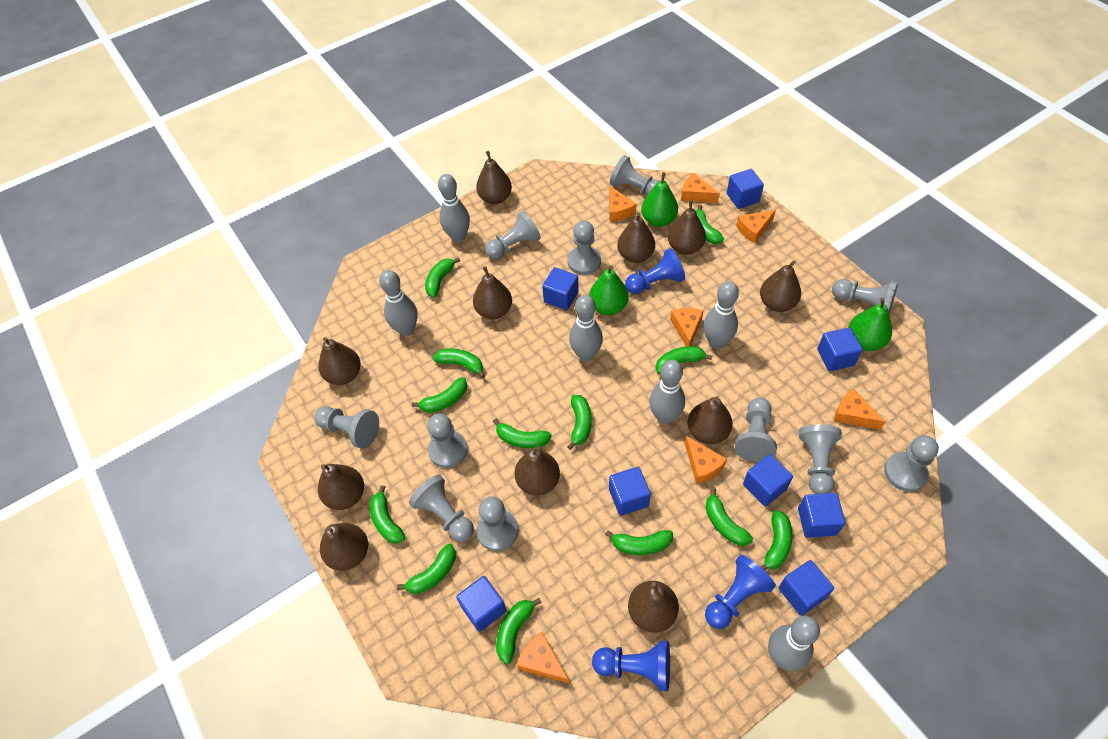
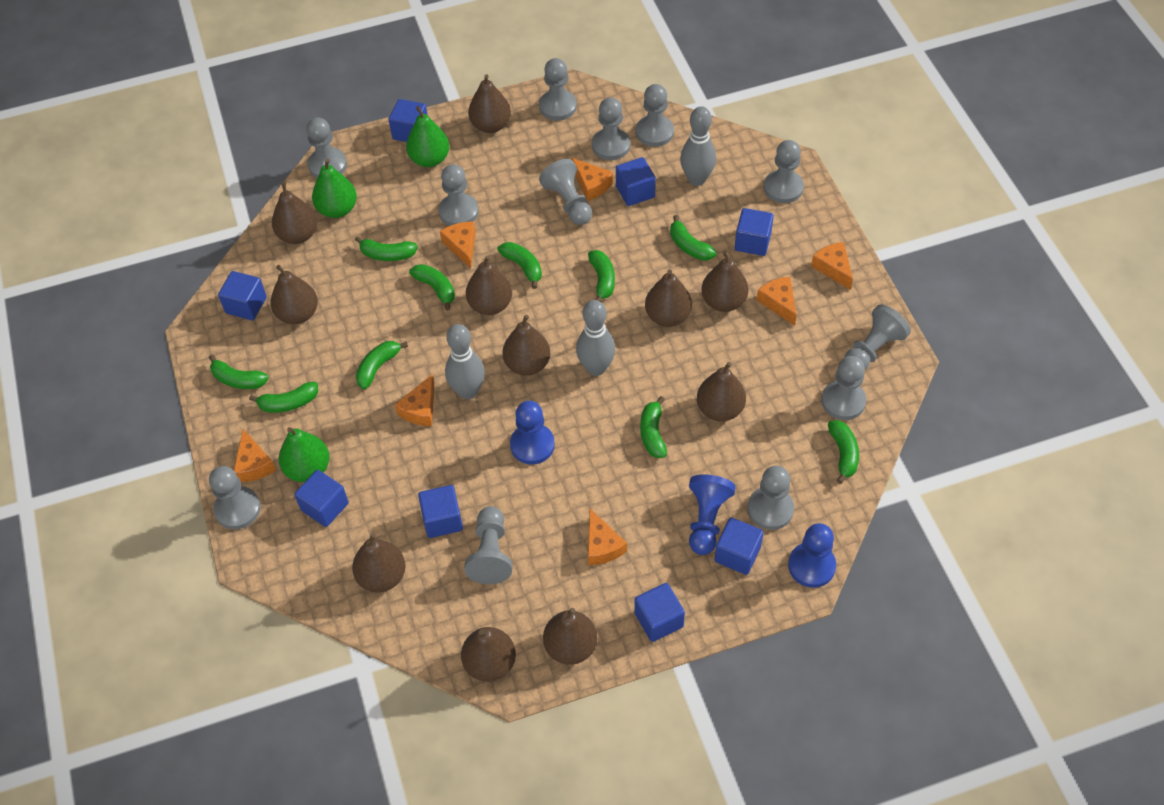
green banana: [370,485,405,544] [397,544,456,594] [412,377,467,413] [425,257,460,297] [433,348,485,378] [493,418,551,448] [496,598,541,664] [567,395,592,450] [605,530,673,555] [656,346,712,374] [695,205,724,244] [705,488,753,546] [760,510,793,571] = 13 -> [209,355,269,389] [249,382,318,413] [355,236,418,261] [356,341,408,389] [409,264,455,311] [497,242,542,289] [588,250,615,301] [640,396,667,458] [670,215,717,261] [828,420,859,484] = 10
grey bowling pin: [379,270,418,336] [438,174,470,242] [569,295,603,361] [649,360,685,424] [704,281,739,349] [768,616,820,671] = 6 -> [445,324,485,399] [576,300,615,376] [680,106,716,186] = 3
grey pawn: [314,406,379,449] [409,475,474,542] [427,413,468,468] [476,496,519,551] [485,211,541,259] [567,221,601,275] [610,155,659,195] [735,397,777,462] [799,425,842,494] [832,279,898,314] [884,435,939,492] = 11 -> [209,466,261,529] [306,117,347,178] [438,164,479,226] [464,506,512,584] [539,58,577,121] [539,159,592,225] [592,97,630,160] [636,84,674,147] [748,466,794,530] [764,140,804,203] [821,356,866,420] [845,304,911,370] = 12

